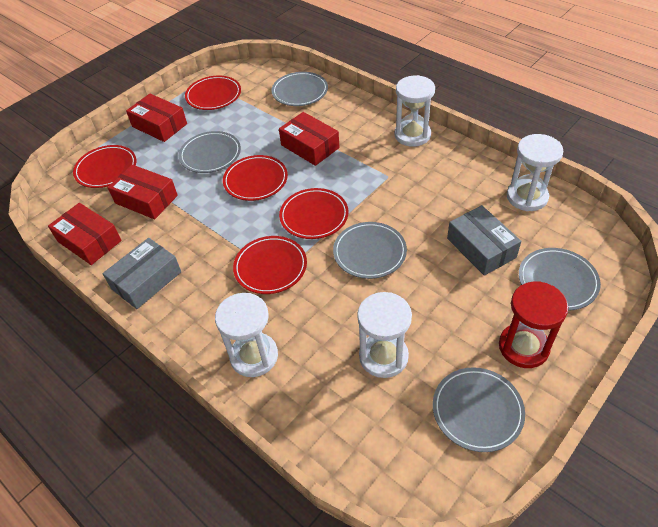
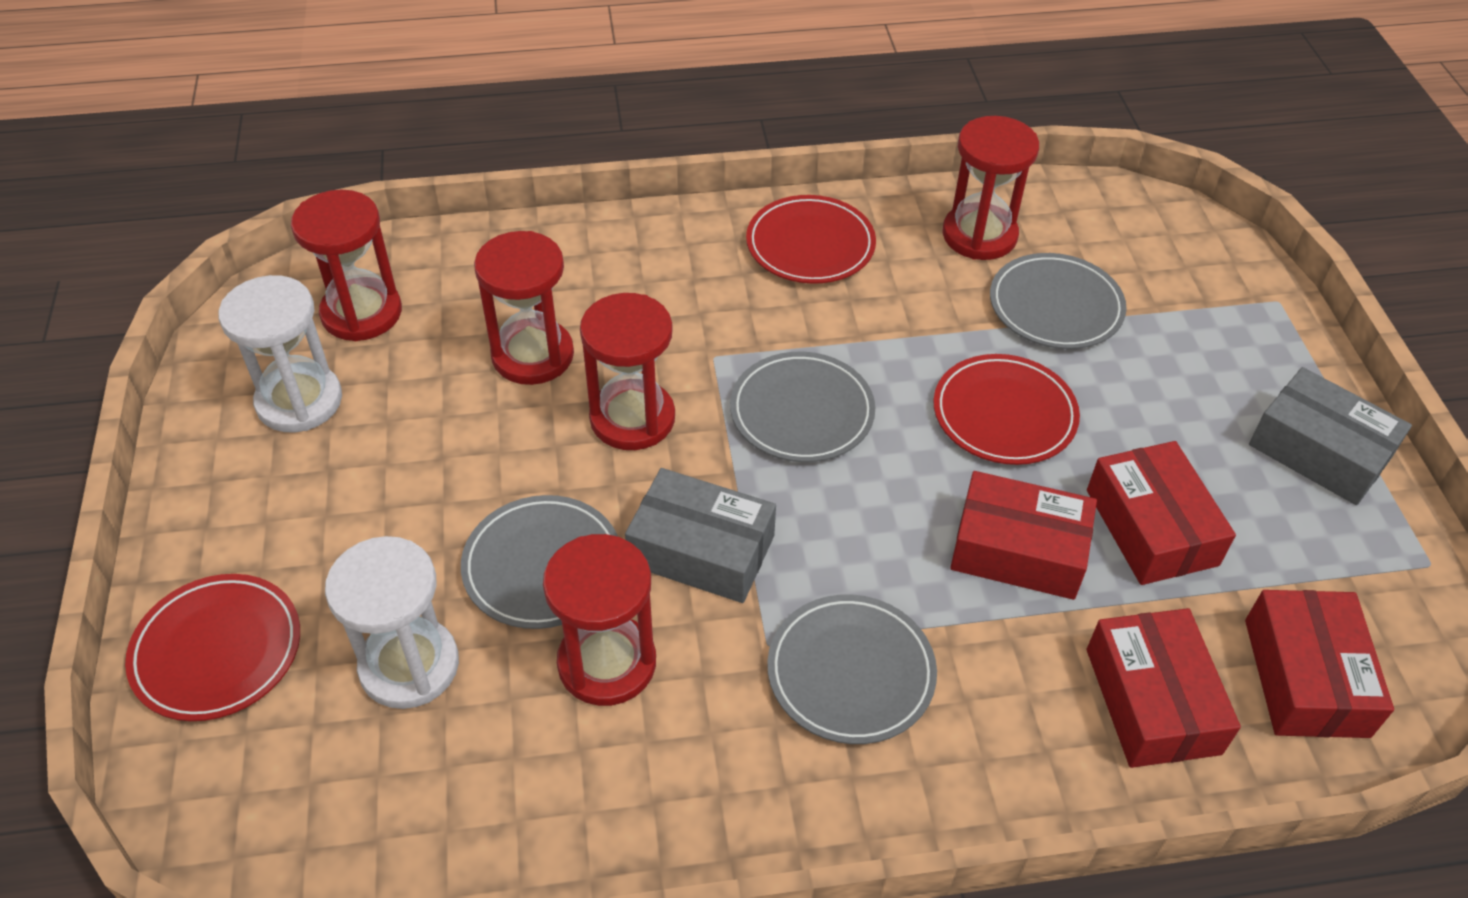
grey plate: [179,131,241,173] [272,72,328,106] [333,222,407,279] [433,367,525,452] [519,248,601,311] = 5 -> [461,495,618,629] [730,352,875,462] [767,594,937,744] [990,253,1127,349] = 4
red hourglass: [499,281,568,368] = 1 -> [291,190,402,341] [474,231,574,385] [543,534,656,706] [580,293,675,450] [942,116,1039,260] = 5
red plate: [73,145,136,188] [185,76,241,110] [223,155,288,201] [233,236,307,294] [279,188,349,239] = 5 -> [125,574,300,721] [746,195,876,284] [933,354,1080,465] = 3
white hourglass: [215,293,278,377] [357,292,412,378] [395,75,435,147] [507,134,563,211] = 4 -> [218,275,342,432] [325,536,459,709] = 2

